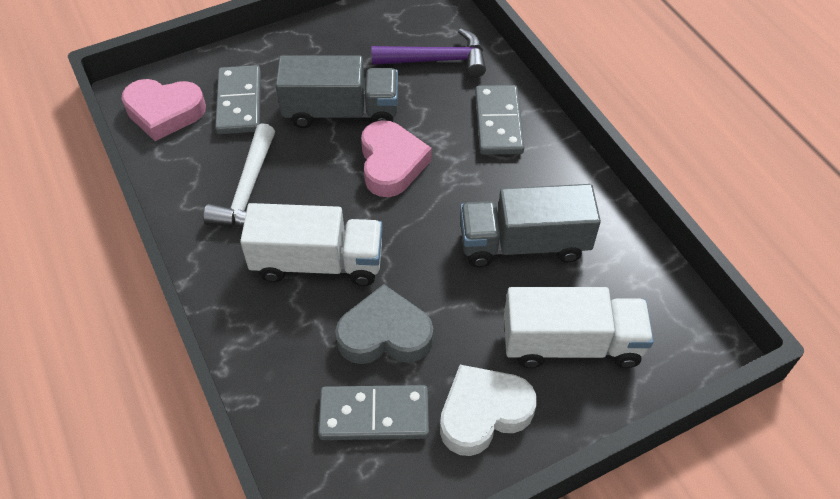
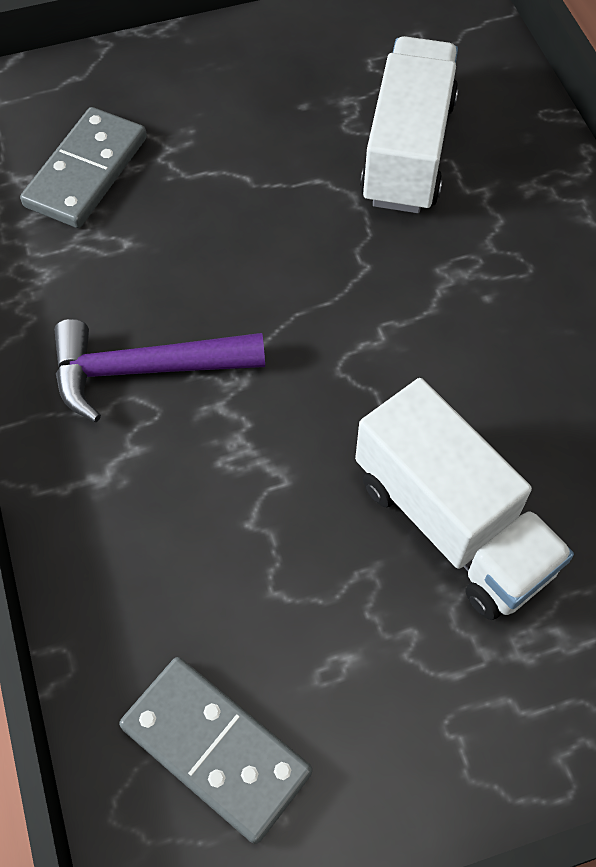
grey domino: [215,65,261,134] [318,385,429,440] [475,85,524,155] = 3 -> [20,107,147,228] [119,657,312,844] = 2
grey heart: [335,284,433,364] = 1 -> none = 0
grey truck: [276,55,398,128] [460,184,601,267] = 2 -> none = 0
pink heart: [122,79,206,141] [361,120,432,197] = 2 -> none = 0
white hammer: [203,123,275,227] = 1 -> none = 0
white heart: [440,365,537,456] = 1 -> none = 0

